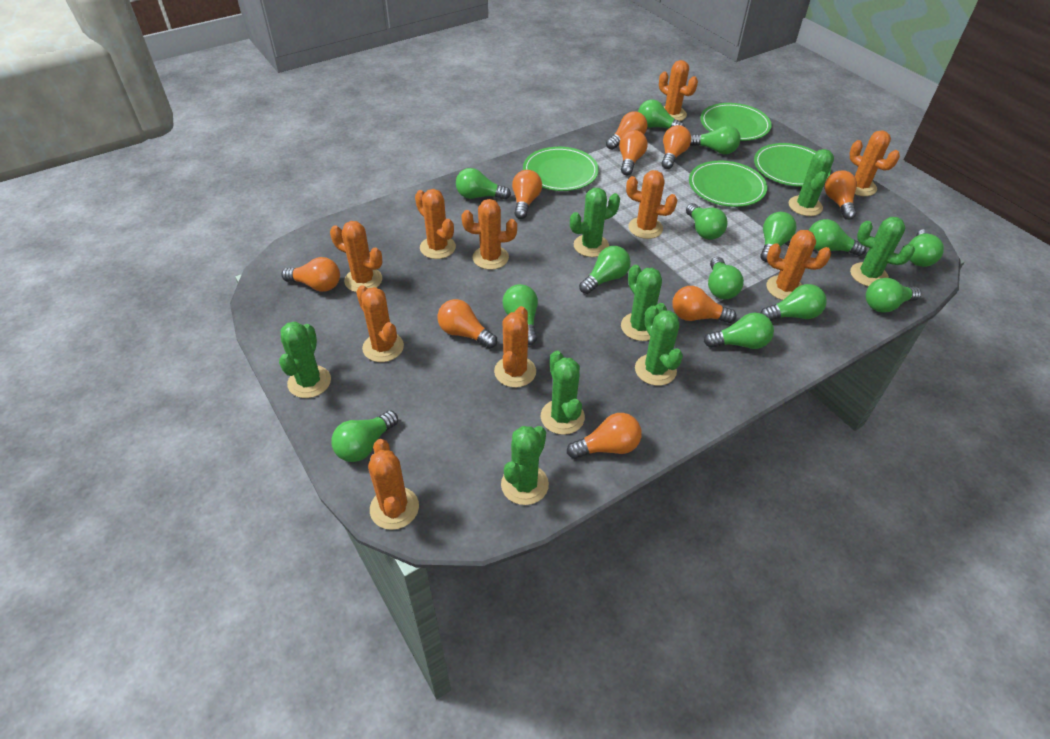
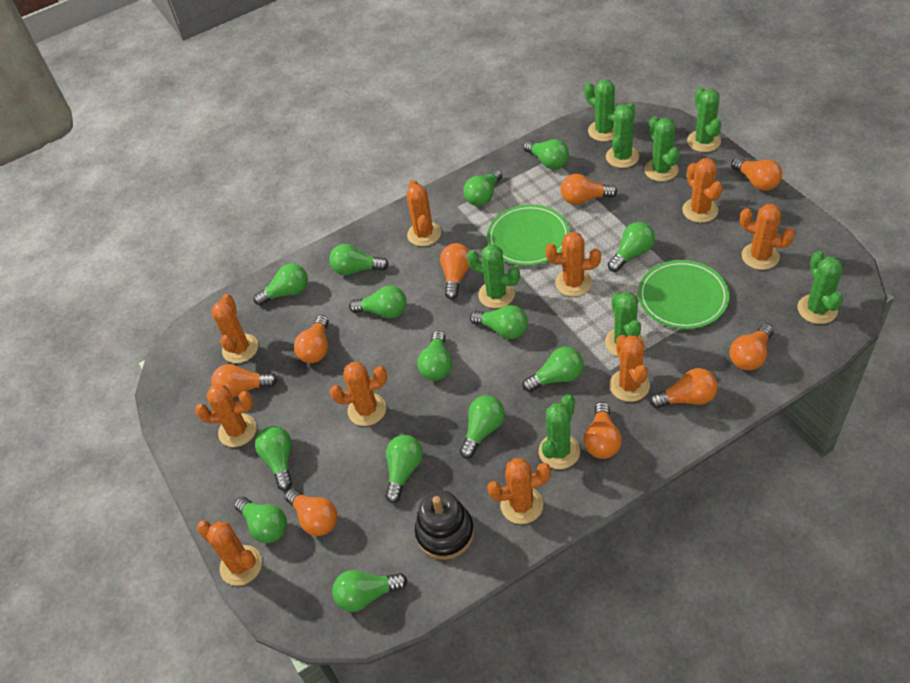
black stacking toy: none = 0 -> [415,490,474,560] = 1
green plate: [523,147,599,191] [689,161,767,207] [700,103,772,141] [754,143,831,187] = 4 -> [487,204,570,266] [638,260,729,329] = 2

